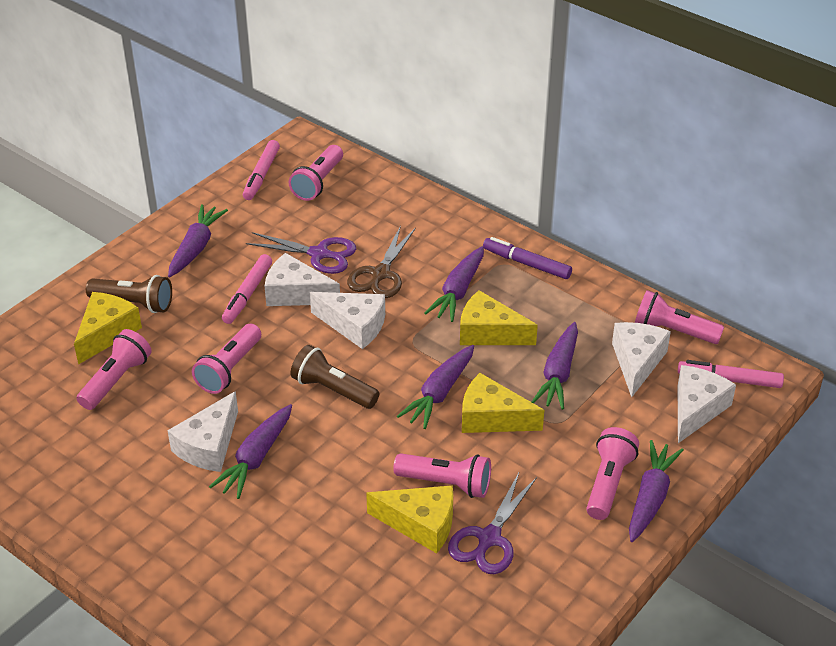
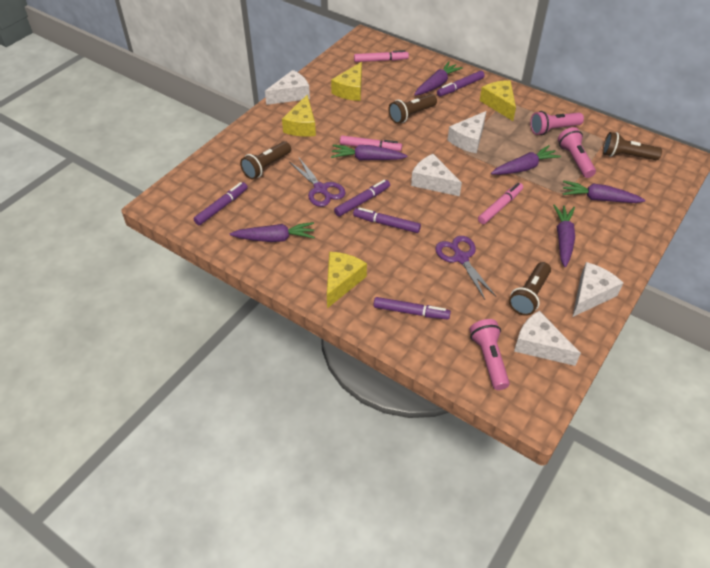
brown flashlight: [86,275,172,313] [290,345,379,409] = 2 -> [240,141,291,179] [389,94,437,124] [509,262,551,316] [603,132,662,160] = 4
brown scissors: [347,225,416,298] = 1 -> none = 0
pink flashlight: [77,329,152,410] [192,324,261,394] [289,145,343,201] [393,453,491,498] [586,427,639,520] [635,290,724,344] = 6 -> [470,319,510,390] [530,111,584,135] [558,127,596,178] = 3
purple marker: [483,237,572,279] = 1 -> [193,182,248,225] [334,180,390,217] [353,207,421,233] [373,297,451,319] [437,71,485,96] = 5

